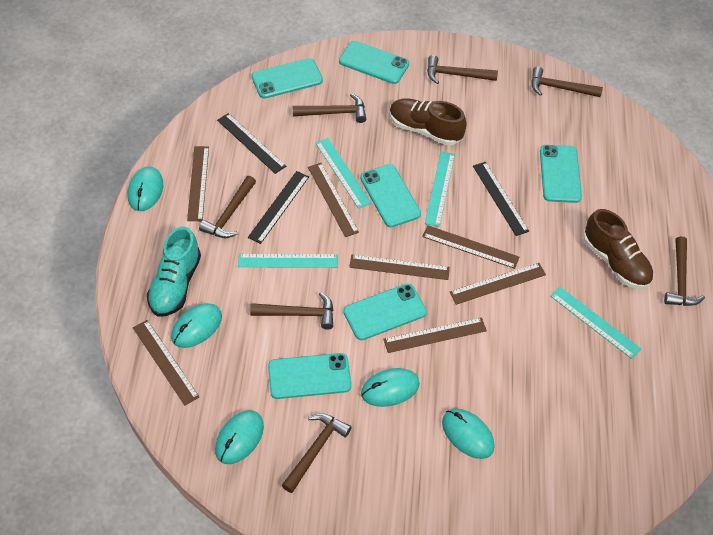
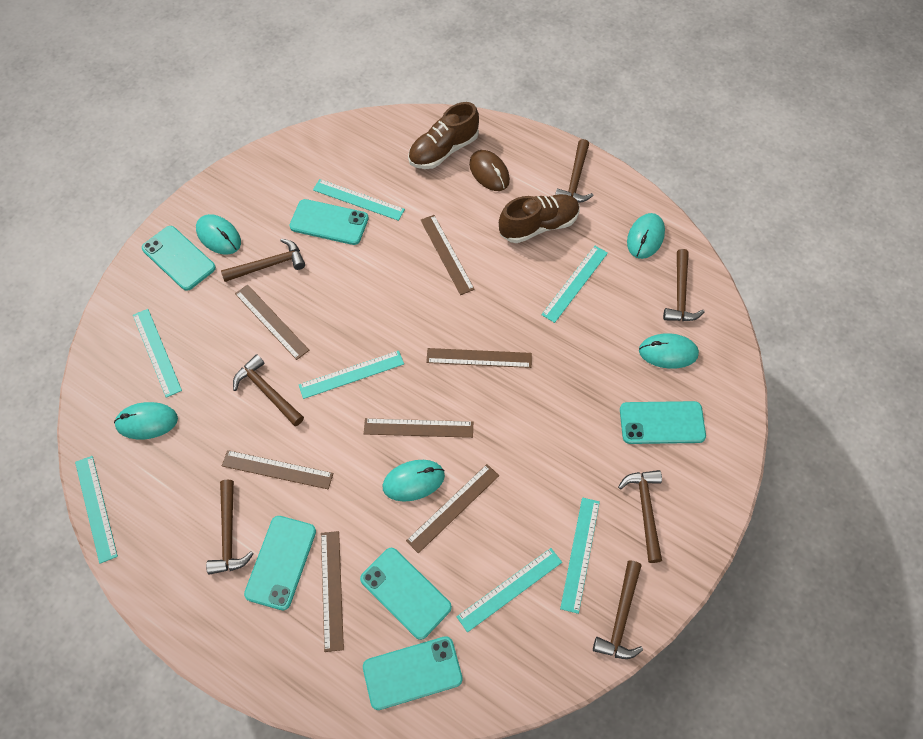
black ruler: [217,113,286,174] [248,171,309,244] [473,162,529,236] = 3 -> none = 0
brown mouse: none = 0 -> [469,150,510,191] = 1
turquoise ruler: [238,254,338,268] [315,138,371,209] [425,151,455,227] [550,287,641,359] = 4 -> [75,456,118,564] [133,309,182,398] [299,351,404,399] [313,179,405,221] [457,548,562,632] [541,246,608,323] [560,497,600,614] = 7
turquoise shoe: [147,226,201,317] = 1 -> none = 0

